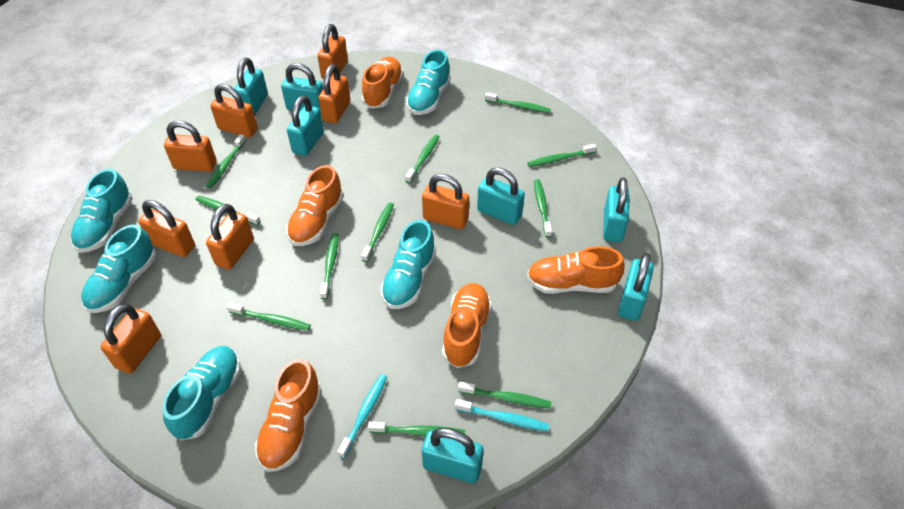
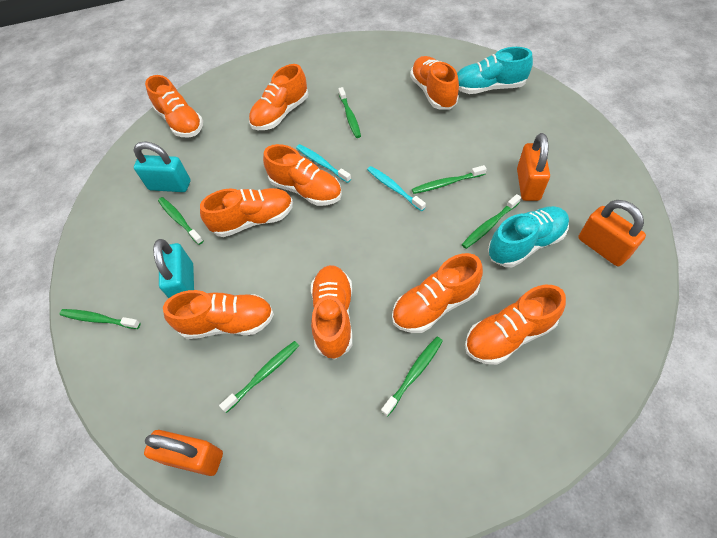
green toothbrush: [195,196,261,226] [206,134,246,188] [227,303,311,331] [320,233,339,299] [361,203,394,262] [368,421,465,437] [405,135,439,183] [458,382,551,408] [485,92,551,113] [528,144,596,167] [534,179,552,238] = 11 -> [60,309,140,329] [158,197,204,245] [219,341,299,413] [338,87,361,138] [381,337,443,417] [412,165,487,194] [461,194,521,249] = 7
orange padlock: [100,304,161,374] [139,200,195,257] [164,120,216,172] [206,204,254,270] [210,84,258,138] [317,24,348,79] [318,64,350,123] [422,174,469,229] = 8 -> [144,430,223,476] [517,133,550,201] [578,200,646,266] = 3
orange shoe: [255,359,322,472] [286,165,344,246] [362,57,404,109] [442,283,492,368] [527,246,625,294] = 5 -> [145,75,203,137] [163,290,274,339] [200,188,293,237] [249,64,308,130] [263,144,342,206] [311,265,353,360] [392,253,483,333] [410,56,459,109] [465,285,566,365] = 9
turquoise padlock: [234,58,268,115] [281,63,323,113] [287,95,324,156] [422,428,484,484] [477,167,525,225] [603,177,629,242] [618,253,654,321] = 7 -> [133,141,191,192] [153,239,194,298] = 2
turquoise shoe: [71,169,133,253] [81,224,156,313] [162,346,241,441] [380,220,436,309] [406,50,451,115] = 5 -> [457,47,533,94] [488,206,569,267] = 2

